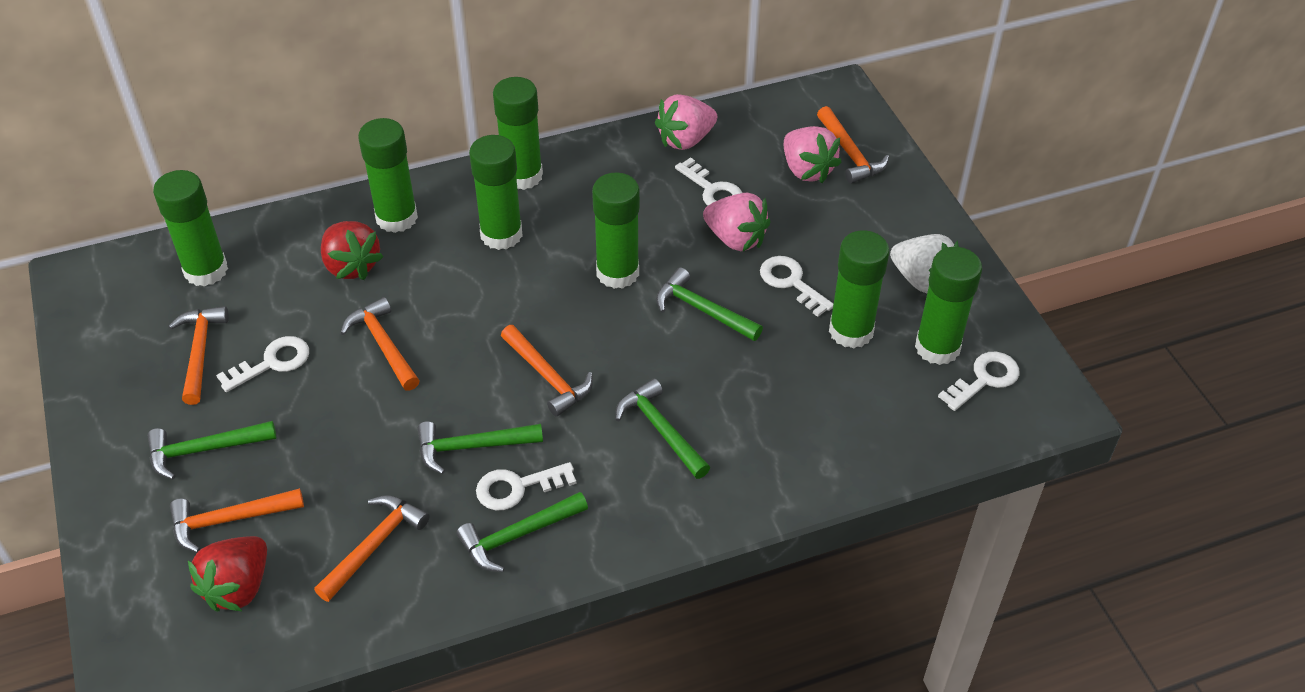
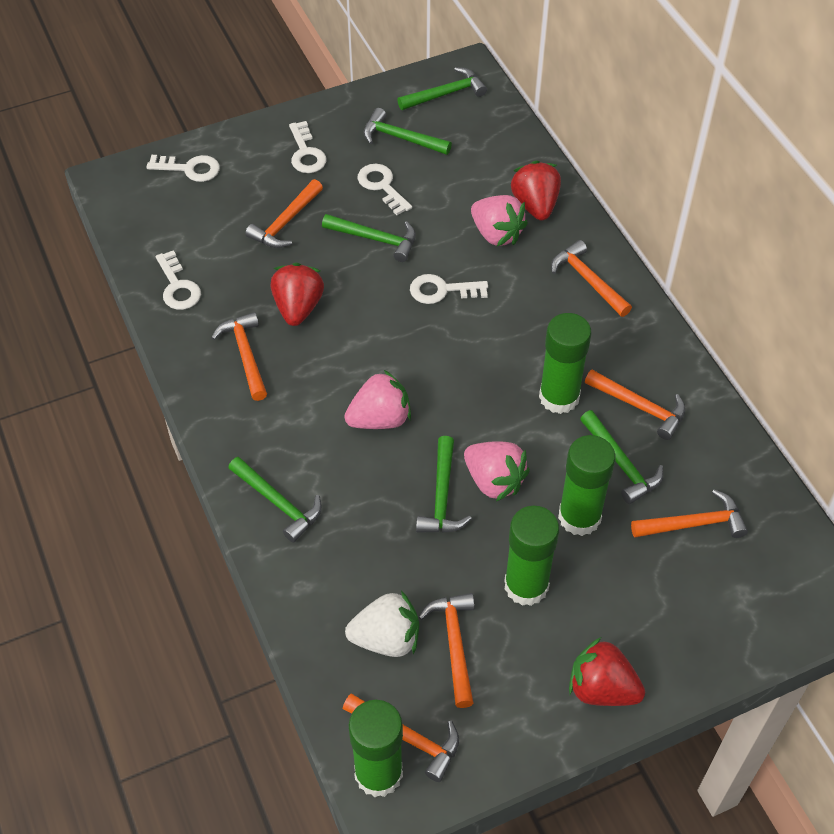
green glue stick: [153,170,228,286] [358,118,418,233] [469,135,523,250] [493,77,543,190] [592,172,640,289] [829,230,890,349] [915,247,982,365] = 7 -> [349,700,403,797] [504,506,559,606] [539,313,592,414] [558,435,616,536] = 4
green hammer: [147,421,276,479] [418,421,543,474] [456,492,588,572] [615,378,710,479] [656,267,763,341] = 5 -> [229,457,322,543] [322,214,416,262] [364,108,452,155] [397,67,487,110] [416,436,472,533] [580,410,663,504] = 6
orange hammer: [168,306,229,405] [170,488,304,553] [314,495,430,602] [341,297,420,391] [501,325,593,417] [817,106,889,184] = 6 -> [211,312,267,401] [245,179,323,248] [343,694,459,782] [419,593,475,708] [551,240,632,317] [585,370,686,440] [631,490,748,538] = 7
red strawberry: [188,536,267,612] [321,221,383,280] = 2 -> [271,263,324,326] [511,160,561,220] [569,637,645,706] = 3

